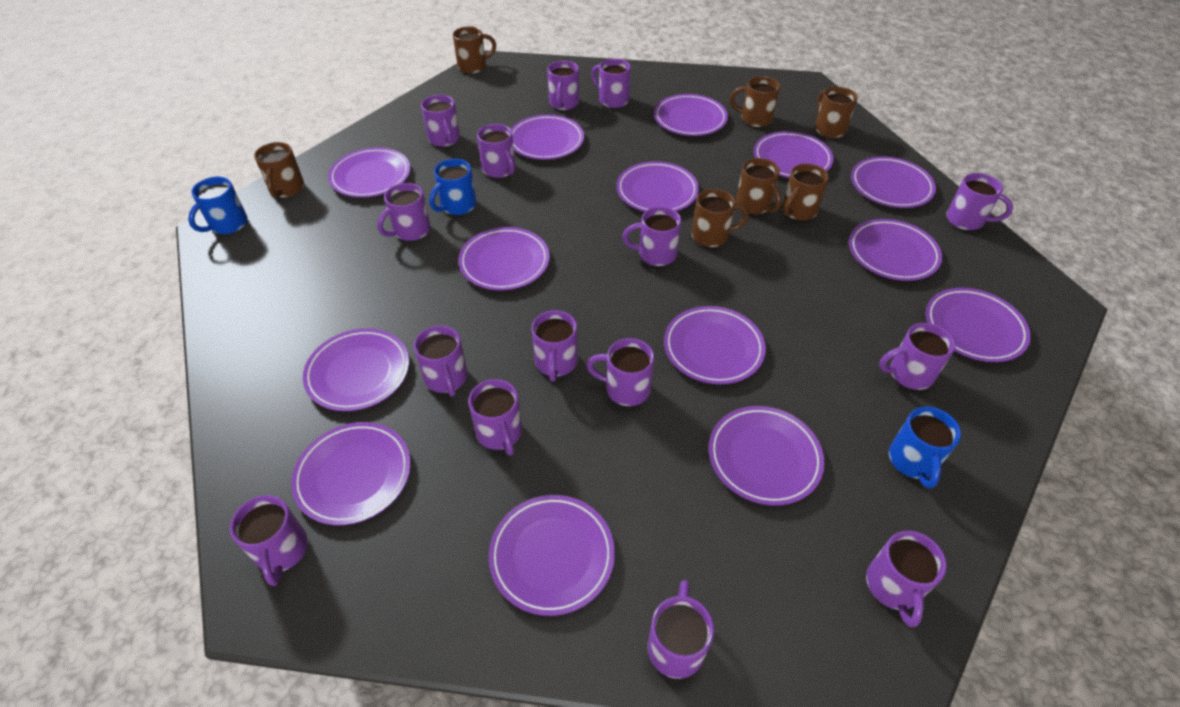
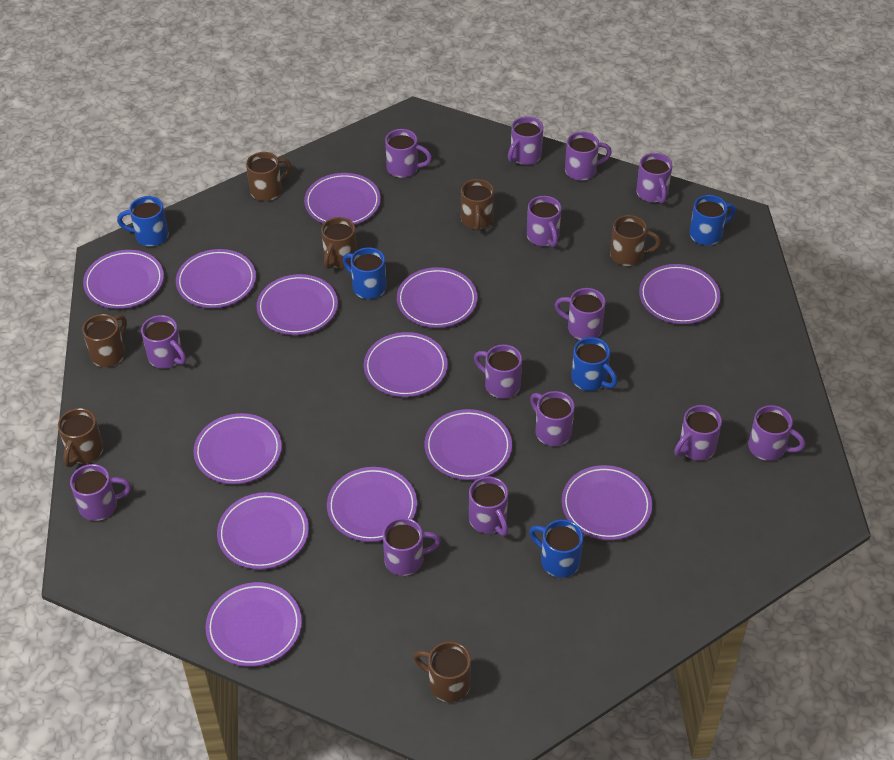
blue mug: [188,177,248,234] [429,159,476,215] [889,407,961,489] = 3 -> [117,196,169,246] [343,247,386,299] [529,519,583,578] [571,337,617,391] [690,195,736,245] = 5
purple mug: [230,495,308,586] [377,183,431,241] [414,326,468,396] [421,95,460,147] [468,379,522,455] [477,124,515,178] [532,310,578,382] [547,61,579,110] [586,338,654,406] [591,59,631,108] [622,207,681,266] [648,580,714,679] [866,531,947,627] [879,323,956,390] [946,173,1013,230] = 15 -> [70,464,131,521] [141,315,186,368] [383,518,441,576] [385,129,432,178] [469,476,508,536] [474,344,522,399] [508,116,543,165] [527,196,561,247] [530,391,575,446] [555,288,605,340] [565,132,612,180] [636,153,672,203] [674,405,722,460] [748,405,805,461] = 14
purple plate: [291,422,411,525] [303,328,409,411] [328,147,411,198] [459,227,550,290] [489,495,615,616] [511,115,584,160] [617,161,699,212] [654,94,728,136] [664,306,766,384] [709,406,825,506] [754,131,834,178] [849,219,942,281] [851,156,936,208] [926,288,1031,362] = 14 -> [83,250,164,309] [176,249,256,308] [193,413,282,484] [205,582,302,667] [217,492,309,569] [256,274,338,335] [304,173,381,225] [327,467,417,542] [364,332,448,397] [397,267,478,328] [425,409,512,480] [562,465,652,540] [639,264,720,324] = 13

